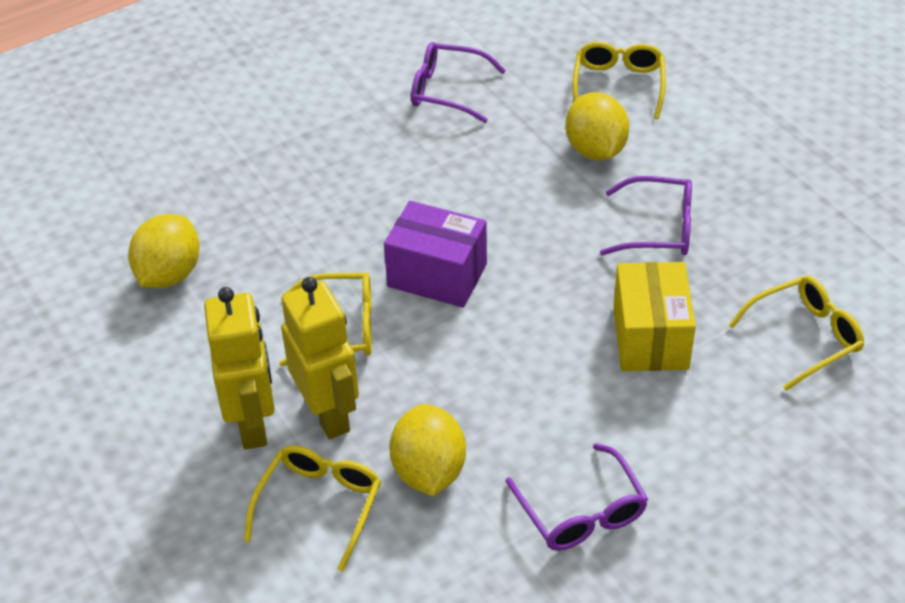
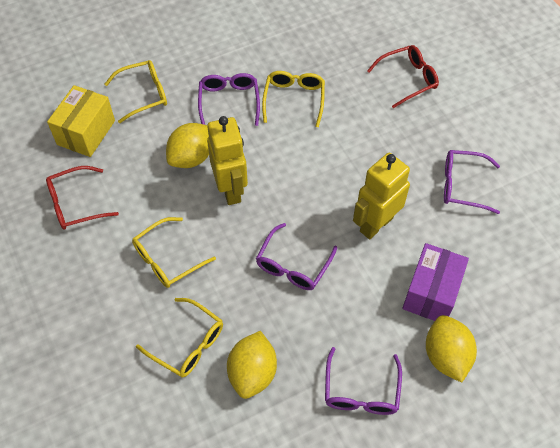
purple glasses: [411,42,506,123] [506,443,648,551] [600,176,692,255] = 3 -> [198,73,260,126] [256,223,337,290] [325,347,402,415] [444,150,500,214] = 4
red glasses: none = 0 -> [46,166,119,230] [367,45,439,108] = 2

